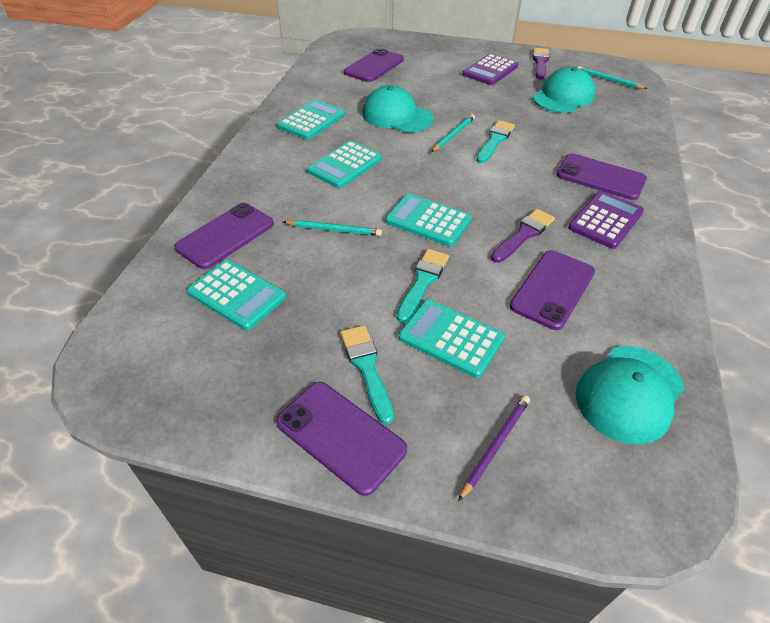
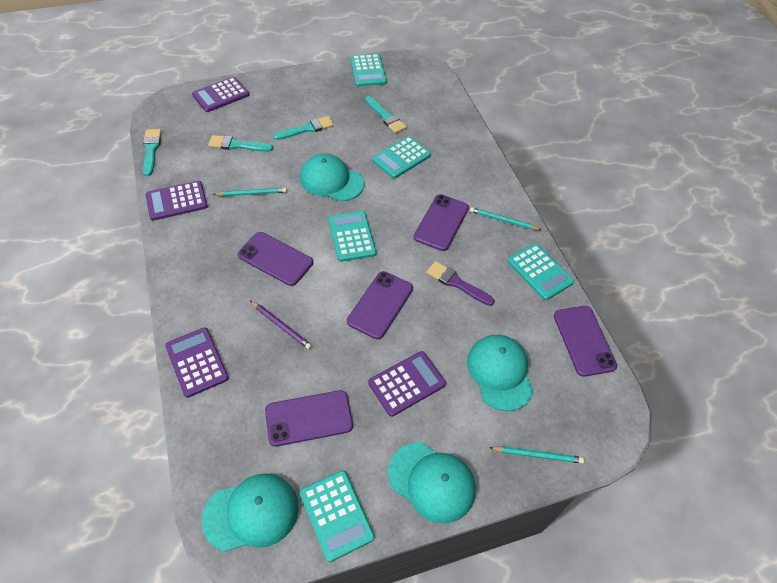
purple brush: [491,209,555,263] [533,48,549,80] = 2 -> [426,261,495,306] = 1
purple calculator: [462,54,518,85] [568,191,644,249] = 2 -> [145,181,208,221] [165,327,229,398] [192,77,249,112] [368,351,446,417] = 4
turquoise brush: [340,325,394,424] [396,249,449,323] [476,120,515,163] = 3 -> [143,129,161,176] [208,135,273,152] [273,116,334,140] [365,96,407,133] = 4
turquoise cap: [362,85,434,133] [533,67,595,113] [575,346,685,445] = 3 -> [202,473,299,552] [300,153,364,202] [388,442,476,523] [467,335,534,411] = 4

